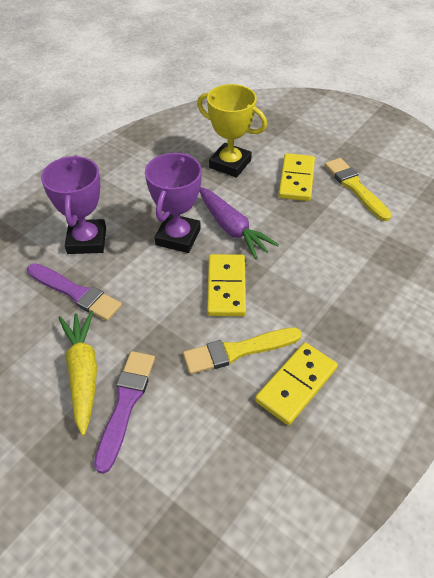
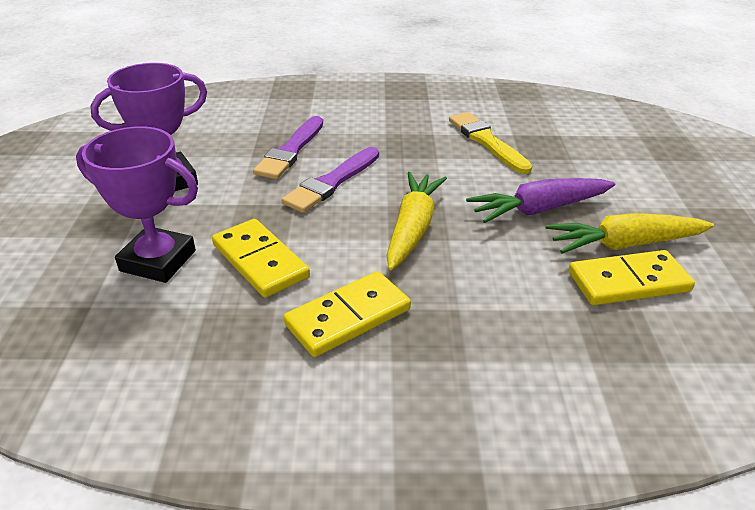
yellow brush: [183,327,302,374] [324,158,392,221] = 2 -> [449,112,532,174] = 1
yellow carrot: [58,311,97,436] = 1 -> [386,172,447,270] [545,213,714,254] = 2
yellow trophy: [197,84,267,178] = 1 -> none = 0

